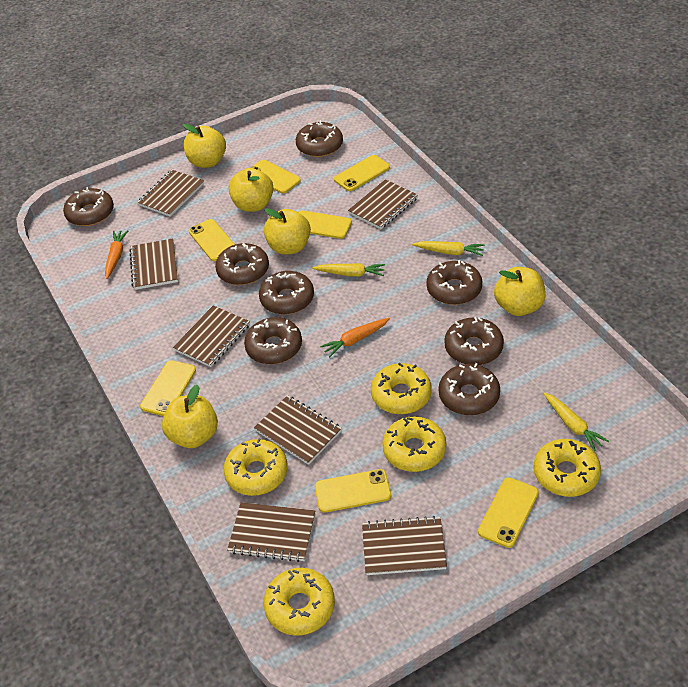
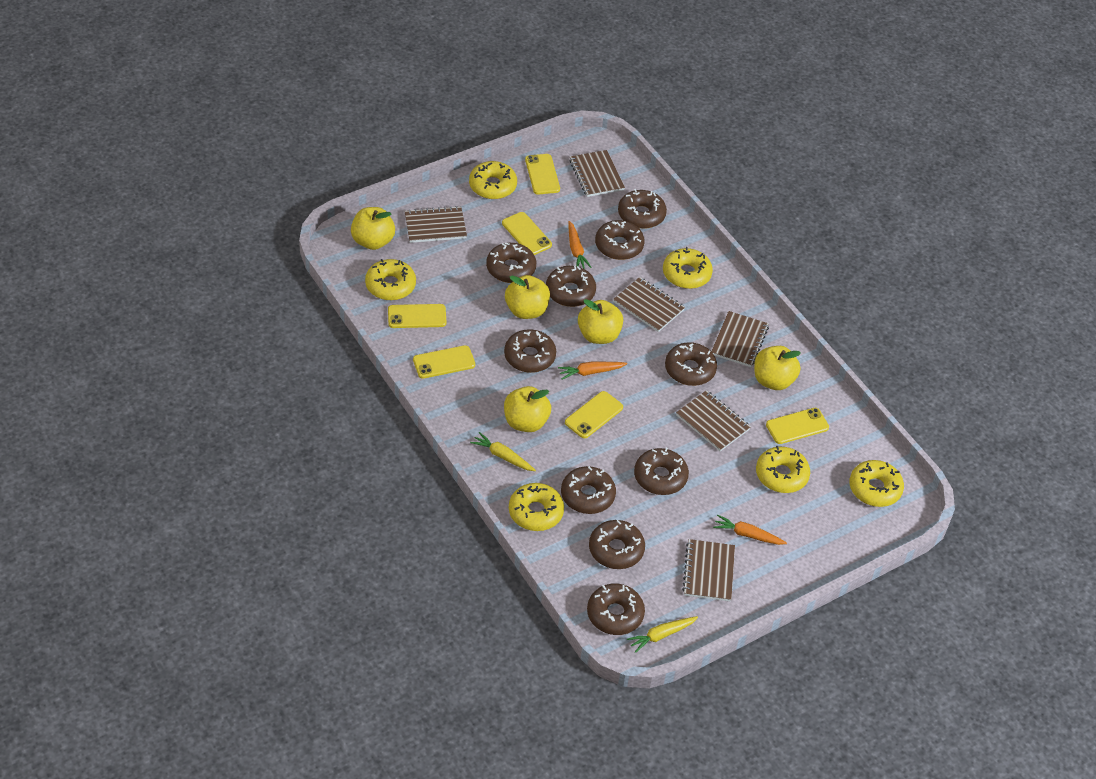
brown donut: [63,187,114,226] [215,243,269,285] [244,317,302,364] [259,271,314,315] [296,120,343,157] [426,260,482,305] [438,363,500,415] [444,317,504,365] = 8 -> [486,243,536,283] [504,329,556,373] [546,265,596,307] [561,466,616,514] [587,583,645,635] [589,520,645,569] [595,220,645,260] [618,189,667,229] [634,448,689,495] [665,342,717,386] = 10
brown notebook: [129,239,178,290] [137,170,204,217] [173,305,250,367] [227,502,315,562] [254,395,342,465] [348,179,418,229] [362,516,447,575] = 7 -> [405,206,467,243] [570,150,625,197] [613,277,685,332] [676,390,751,451] [682,539,735,601] [711,311,769,367] = 6
orange carrot: [105,230,128,279] [320,318,390,357] = 2 -> [558,361,628,380] [568,221,592,269] [713,515,787,545] = 3
yellow carrot: [312,263,385,277] [412,241,485,256] [543,392,609,451] = 3 -> [470,432,536,471] [627,616,698,653] = 2
yellow donut: [223,438,288,496] [263,568,335,636] [371,363,432,414] [382,416,446,472] [533,439,601,497] = 5 -> [365,259,416,300] [469,161,517,199] [509,483,564,531] [663,247,713,289] [756,446,810,493] [849,460,904,507] = 6
yellow phone: [140,360,196,416] [189,219,235,261] [251,160,301,194] [298,210,352,239] [315,469,391,513] [334,155,390,191] [478,478,539,548] = 7 -> [388,304,447,328] [413,345,475,379] [502,212,552,255] [525,154,560,194] [565,391,623,438] [766,408,829,444] = 6

